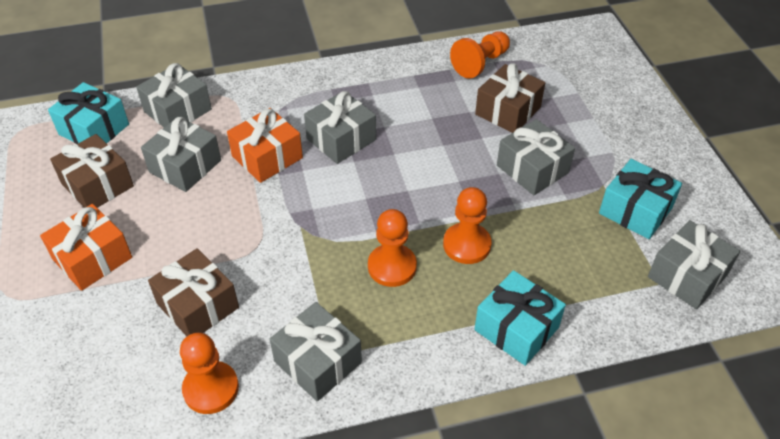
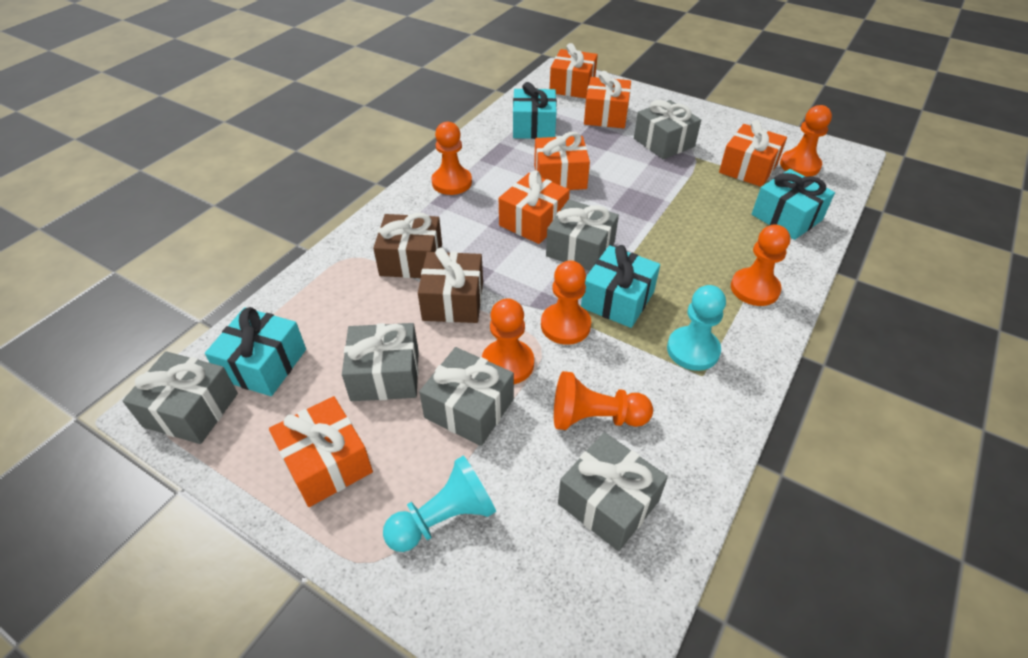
brown gift: [50,134,134,208] [148,248,239,336] [475,63,545,133] = 3 -> [373,213,442,278] [418,248,483,323] = 2
orange gift: [40,204,132,291] [227,108,303,183] = 2 -> [269,396,373,507] [499,170,570,244] [534,132,590,190] [550,43,598,98] [584,71,631,128] [719,120,787,187] = 6
orange pawn: [180,333,239,414] [368,209,417,287] [443,187,492,264] [450,31,510,79] = 4 -> [431,122,472,195] [482,298,534,384] [541,261,591,345] [554,371,653,430] [731,224,790,306] [780,105,832,177] = 6
turquoise gift: [48,82,129,144] [474,270,566,366] [599,159,682,239] = 3 -> [205,307,306,396] [513,82,557,139] [581,245,660,328] [752,169,835,240] = 4
turquoise pawn: none = 0 -> [383,455,496,552] [667,285,726,371] = 2

